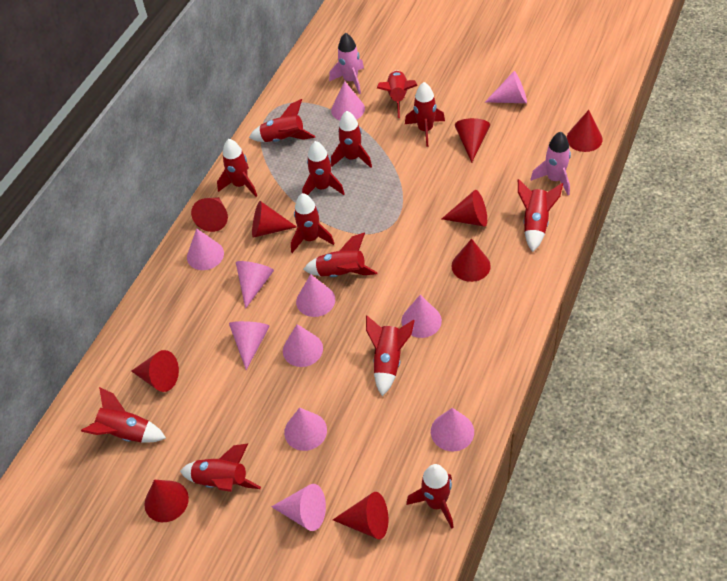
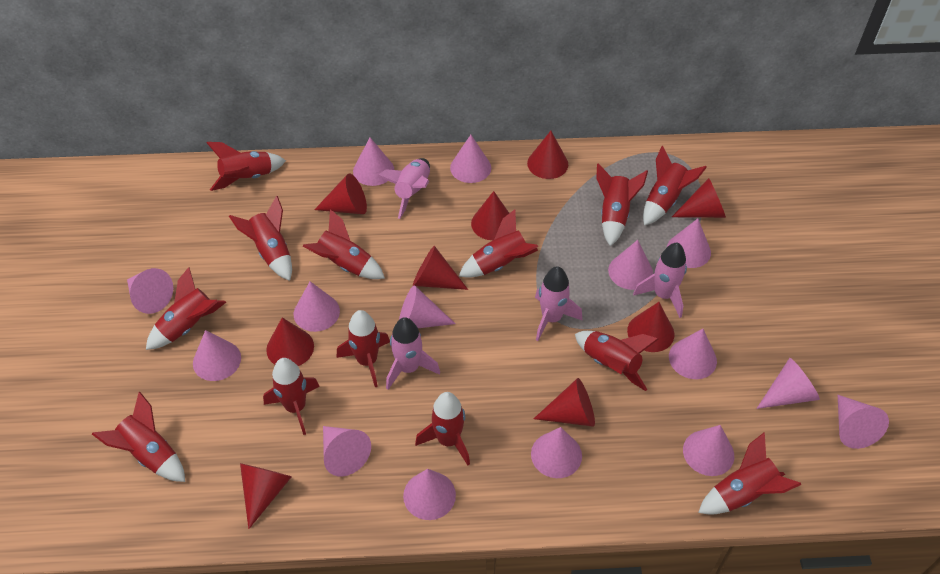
pink cone: [187,228,224,270] [229,321,270,370] [236,261,274,309] [271,484,326,531] [283,324,323,367] [284,407,327,451] [296,274,335,317] [331,81,365,121] [401,295,442,338] [431,408,474,451] [485,71,527,103] = 11 -> [127,268,173,314] [193,330,241,381] [294,281,340,332] [323,426,371,476] [353,138,394,186] [399,285,456,328] [403,469,456,520] [450,135,491,183] [531,427,582,478] [608,240,653,290] [667,219,711,268] [669,329,717,379] [683,425,734,476] [756,358,820,409] [838,395,889,449] = 15
pink rocket: [329,32,364,94] [530,132,571,195] = 2 -> [378,158,430,219] [386,317,440,390] [535,266,582,341] [633,243,687,318] = 4

